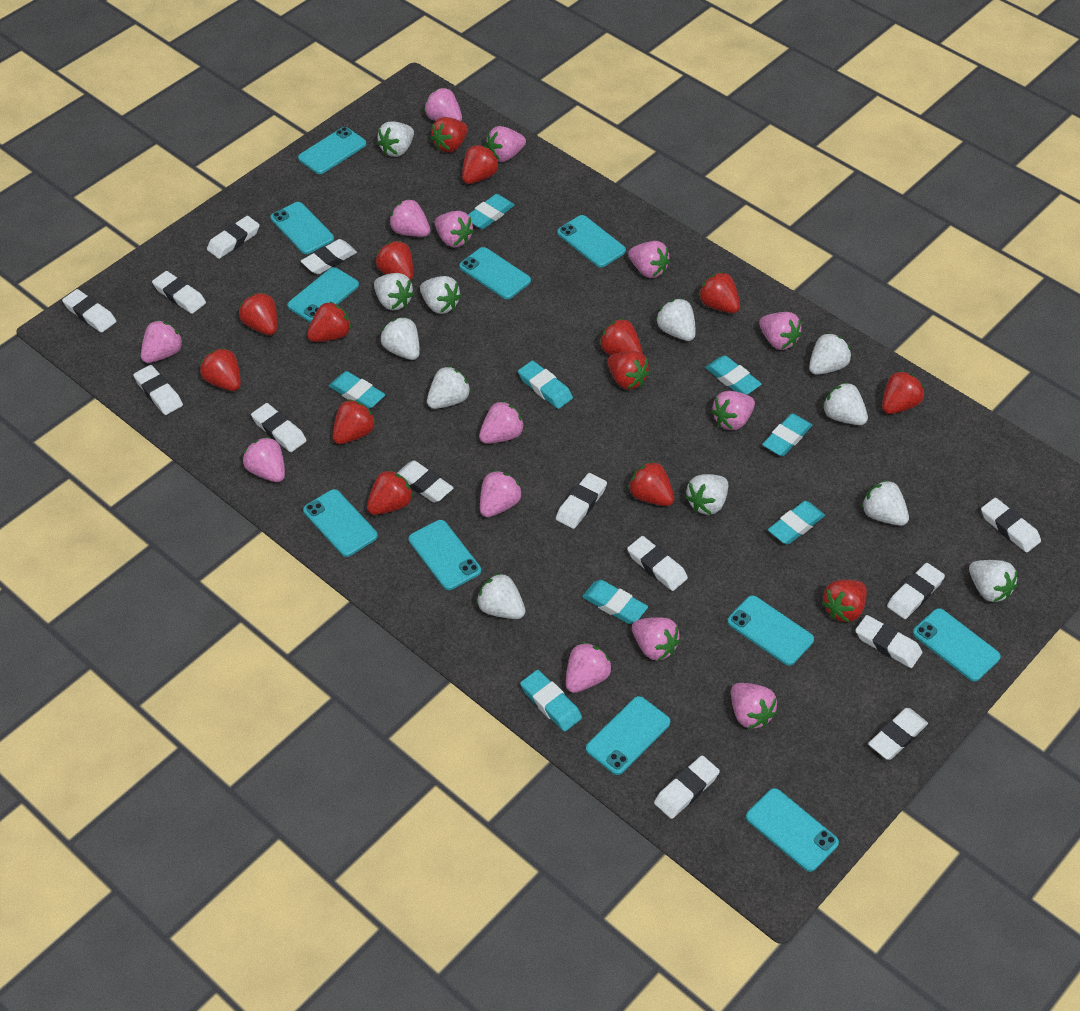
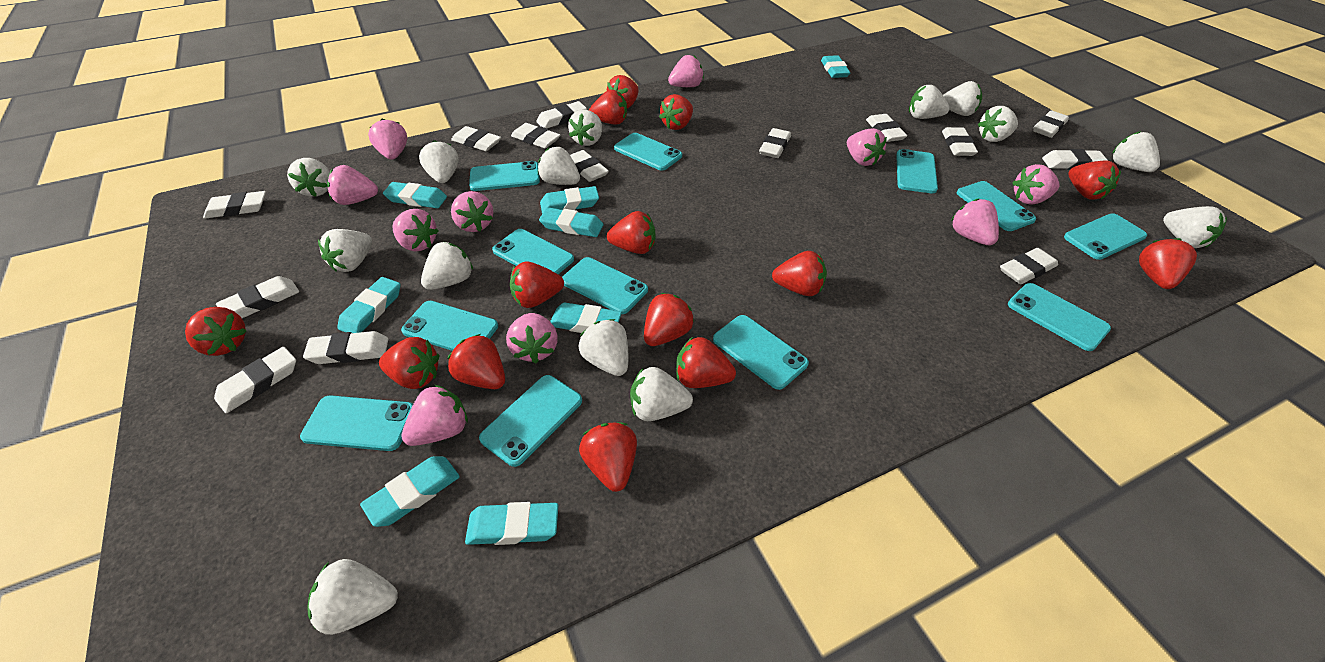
pink strawberry: [141,320,183,363] [243,437,285,482] [389,199,430,237] [424,88,462,121] [435,211,474,248] [479,401,524,444] [480,470,522,517] [486,126,526,162] [566,642,612,693] [628,241,670,278] [632,617,680,661] [711,391,755,430] [731,683,777,729] [759,312,802,350] = 14 -> [327,165,378,205] [368,119,407,160] [392,209,438,252] [401,385,468,446] [451,191,494,232] [506,313,557,363] [668,55,704,87] [847,128,887,166] [951,198,999,245] [1013,164,1059,205] = 10
turquoise phone: [271,202,334,254] [288,267,359,322] [298,127,366,174] [303,489,378,557] [409,520,481,590] [459,247,531,299] [557,215,626,267] [586,696,670,775] [727,595,814,666] [746,788,839,872] [913,608,1001,681] = 11 -> [300,395,413,451] [401,301,498,351] [469,161,540,191] [479,375,582,467] [492,229,574,274] [562,257,648,314] [614,133,682,171] [713,315,809,390] [896,149,938,193] [957,181,1036,231] [1008,283,1111,351] [1064,213,1147,260] = 12
white strawberry: [374,273,414,310] [377,122,414,157] [380,317,420,360] [420,276,461,314] [427,366,471,409] [476,573,526,619] [656,298,696,341] [685,474,728,515] [809,333,851,375] [823,382,868,425] [862,480,909,526] [969,560,1017,602] = 12 -> [287,158,330,197] [307,559,398,635] [318,229,372,272] [419,140,459,183] [421,242,473,290] [538,147,580,185] [568,110,602,146] [579,319,628,376] [630,367,693,421] [909,85,950,119] [943,81,982,116] [978,106,1018,142] [1112,131,1160,172] [1163,206,1227,248] = 14

